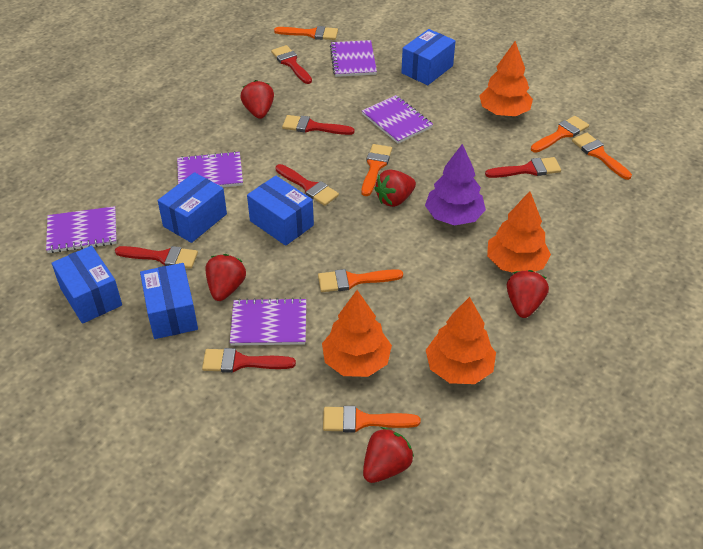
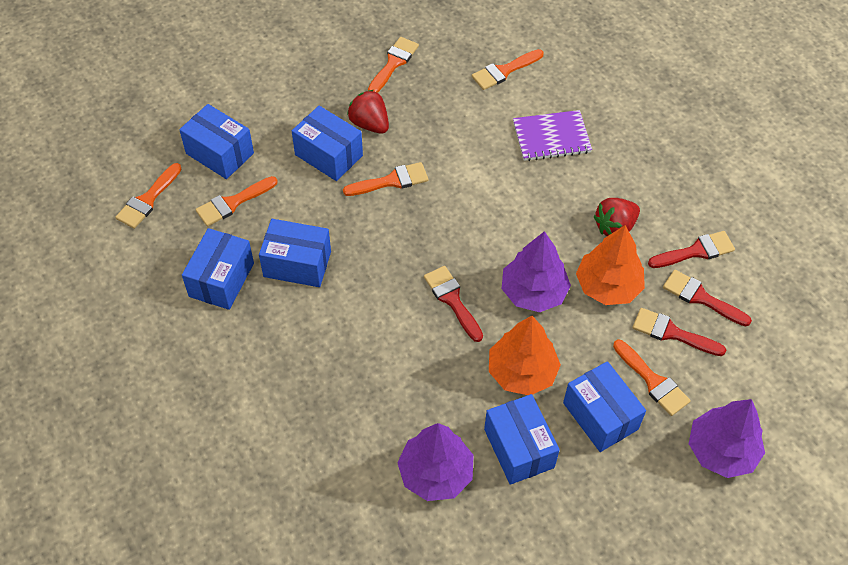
blue box: [52,246,122,324] [140,263,198,339] [158,172,227,243] [247,176,314,246] [401,29,455,85] = 5 -> [179,104,254,179] [182,228,254,310] [259,219,331,287] [292,106,363,181] [484,394,560,485] [563,361,646,452] = 6
orange tree: [322,290,392,377] [426,297,496,384] [479,41,533,116] [487,191,551,273] = 4 -> [489,316,561,395] [576,225,645,305] = 2
purple notebook: [46,206,117,253] [177,151,243,187] [230,298,306,346] [330,40,377,77] [362,95,433,144] = 5 -> [513,110,592,161] = 1
purple tree: [425,144,486,226] = 1 -> [397,423,474,501] [501,231,571,312] [689,399,765,478] = 3
red brush: [115,246,198,269] [202,348,296,373] [271,45,312,84] [276,164,339,206] [282,115,355,135] [485,157,561,178] = 6 -> [424,266,483,342] [633,308,726,356] [648,231,735,268] [663,270,752,327] = 4
red strawberry: [205,254,246,301] [240,80,274,119] [363,427,414,483] [374,169,416,207] [507,270,549,318] = 5 -> [347,90,389,134] [593,198,640,236] = 2

